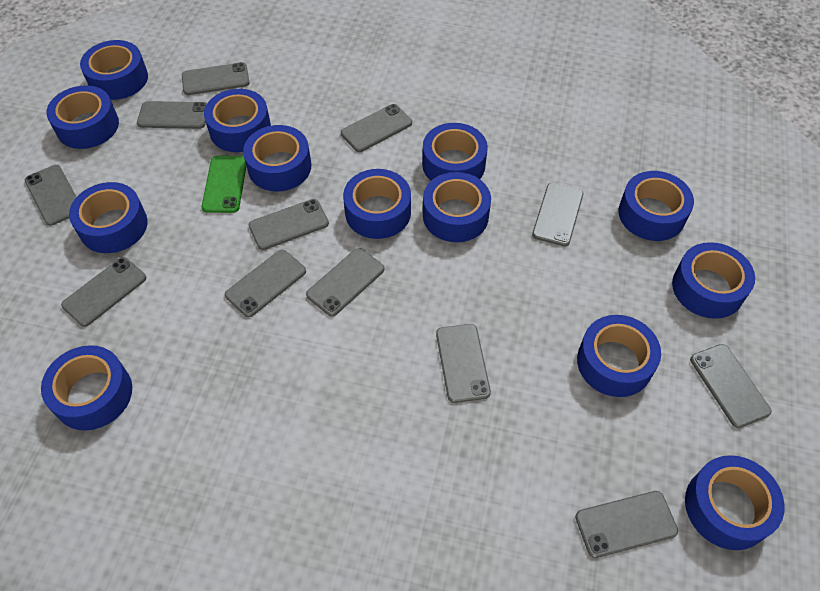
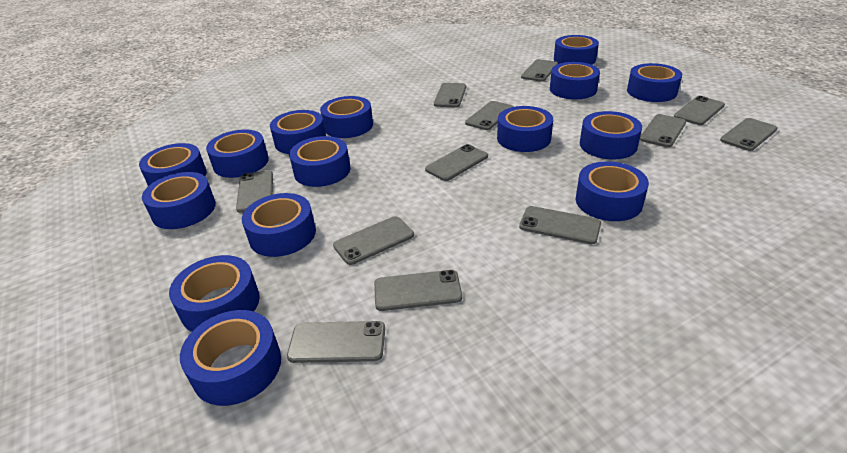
blue tape: [41,345,132,430] [46,85,119,149] [69,182,148,253] [80,40,148,100] [204,89,271,152] [243,125,311,191] [343,169,411,239] [422,123,488,181] [423,172,491,242] [577,315,661,397] [618,171,694,241] [672,242,755,319] [685,455,785,550] = 13 -> [139,143,207,186] [142,172,216,229] [169,255,260,332] [180,310,281,406] [206,129,269,178] [242,193,316,257] [270,110,326,154] [289,136,350,187] [320,96,373,138] [497,106,553,152] [550,62,600,99] [554,35,599,65] [576,161,649,221] [580,111,642,160] [627,63,682,102] = 15
green phone: [202,156,246,213] = 1 -> none = 0

